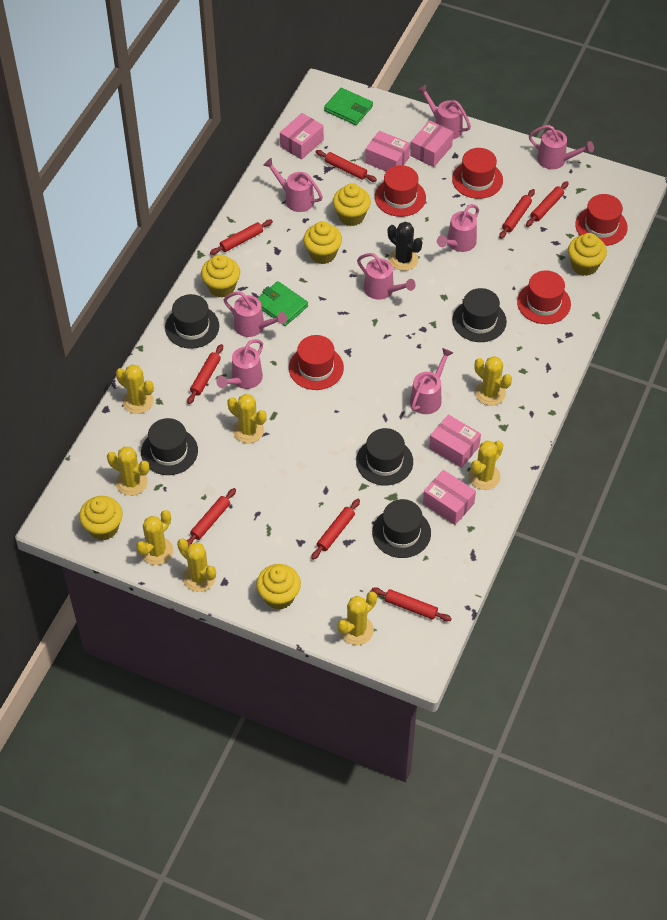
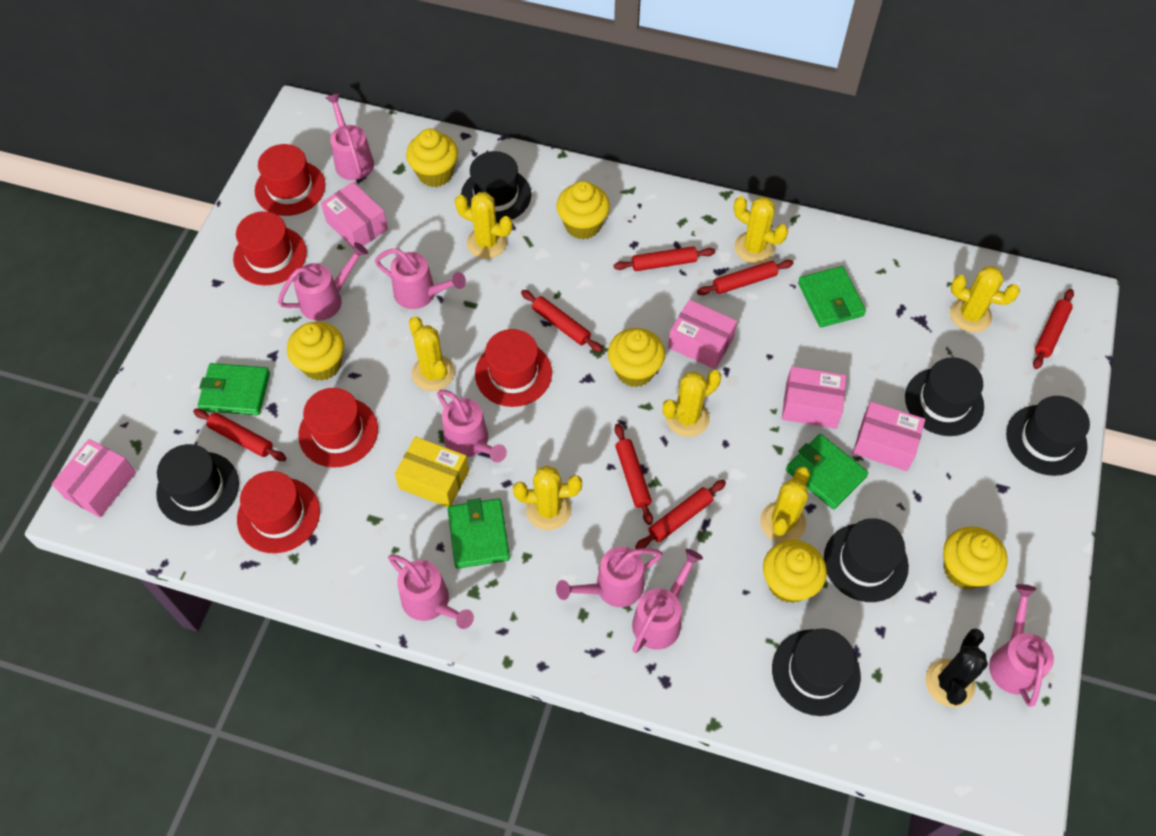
black hat: [141,418,198,475] [165,294,219,349] [356,428,413,485] [372,499,431,558] [452,288,507,342] = 5 -> [156,444,239,526] [461,151,531,223] [772,629,861,716] [824,518,909,602] [905,357,984,436] [1006,396,1090,476] = 6
green wallet: [258,281,308,326] [324,88,373,125] = 2 -> [198,363,270,415] [448,498,510,569] [786,434,868,510] [798,266,866,327] = 4
red rolling pin: [187,344,223,404] [187,488,236,546] [210,220,273,255] [311,499,360,560] [316,150,377,182] [371,587,452,621] [499,189,535,239] [526,181,569,227] = 8 -> [193,409,286,461] [521,290,603,352] [614,246,715,271] [614,424,653,525] [635,480,726,549] [697,260,794,295] [1033,289,1074,369] = 7
yellow box: none = 0 -> [395,436,469,507] = 1
yellow cactus: [107,446,149,496] [116,364,154,414] [136,510,173,565] [177,539,216,592] [228,394,267,443] [337,591,377,645] [469,440,503,490] [474,356,512,406] = 8 -> [409,316,455,391] [455,192,513,259] [513,465,582,530] [663,370,721,437] [734,196,788,264] [760,467,810,543] [950,266,1020,333] = 7

